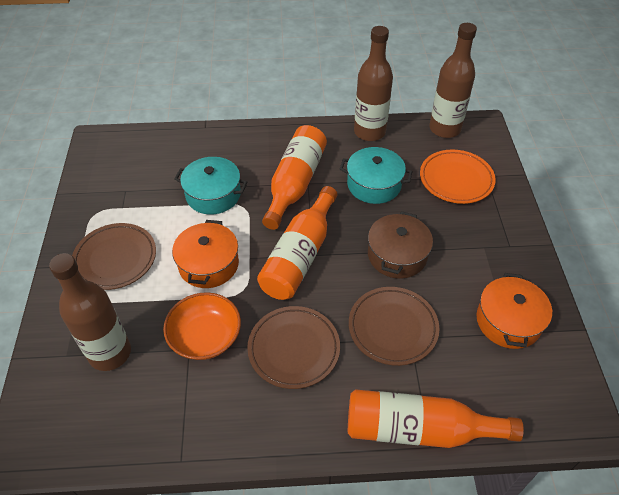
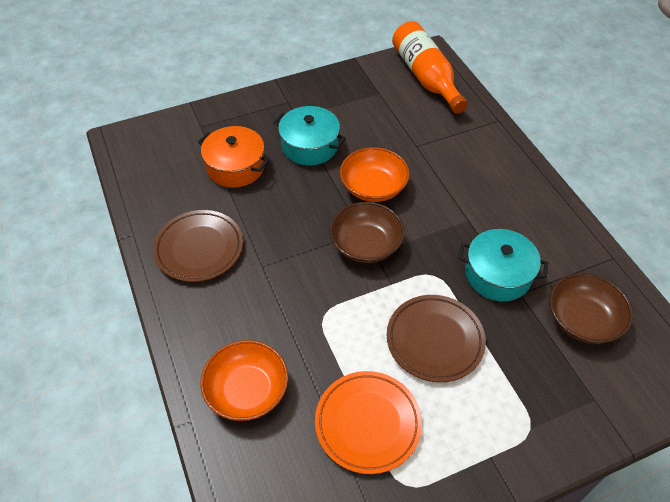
brown bottle: [49,253,131,371] [354,26,393,141] [429,23,477,138] = 3 -> none = 0
brown bowl: none = 0 -> [330,202,404,263] [549,273,633,344] = 2
brown plate: [72,223,156,290] [247,306,340,389] [349,287,439,366] = 3 -> [153,210,243,282] [387,295,486,382] = 2
brown pot: [368,211,433,279] = 1 -> none = 0
orange bottle: [257,186,337,300] [262,125,327,230] [348,389,524,448] = 3 -> [392,21,468,114] = 1
orange bowl: [163,292,241,360] = 1 -> [200,340,288,421] [340,147,410,202] = 2
orange pot: [172,220,239,288] [476,273,552,349] = 2 -> [198,126,269,188] = 1

